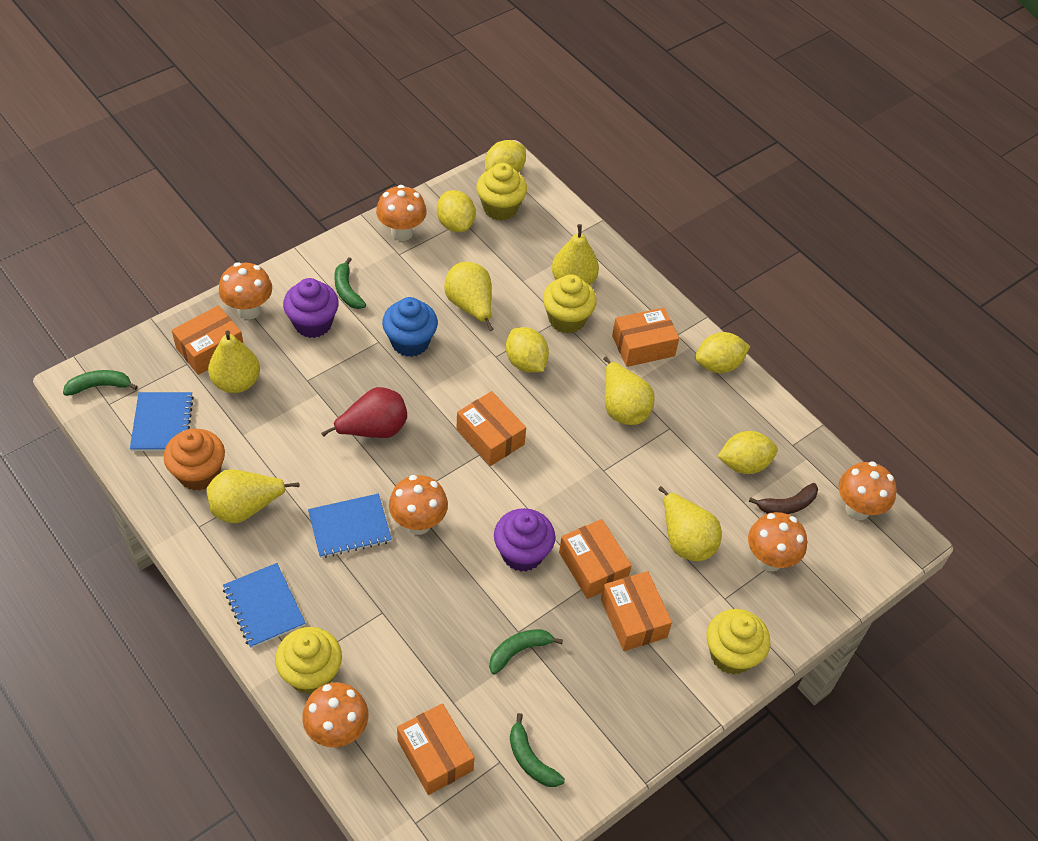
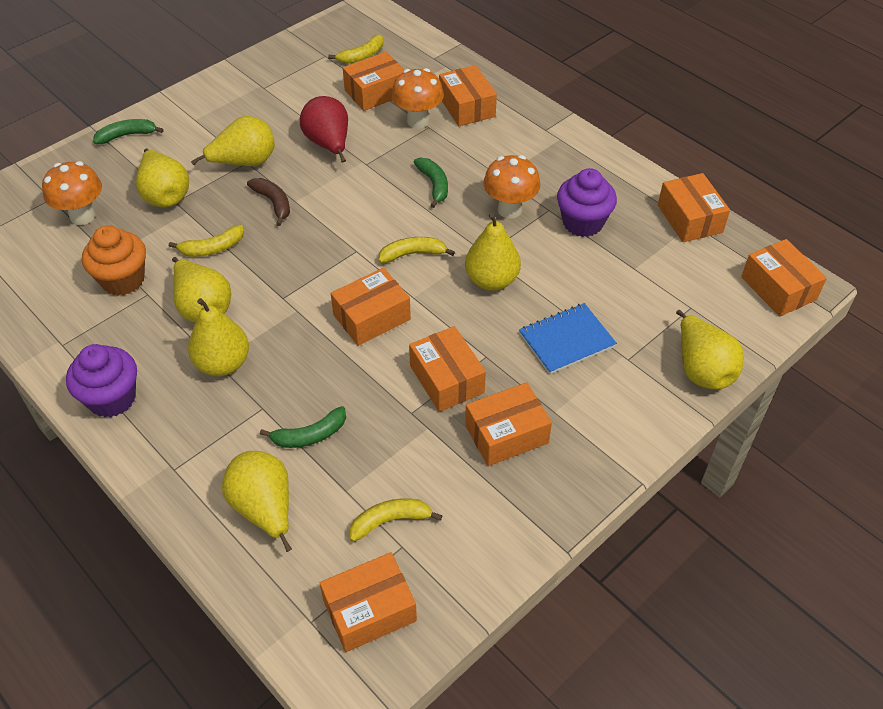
blue cupcake: [382,297,438,357] = 1 -> none = 0
blue notebook: [130,392,194,451] [223,563,305,648] [308,493,392,558] = 3 -> [519,303,617,374] = 1
green banana: [63,370,138,396] [334,257,366,309] [489,629,563,675] [510,713,565,787] = 4 -> [93,119,164,144] [260,406,346,448] [414,158,448,208] = 3
orange box: [172,305,244,375] [397,703,475,795] [457,391,526,466] [559,519,632,599] [601,571,672,651] [612,308,679,367] = 6 -> [320,552,417,652] [331,268,411,346] [343,52,404,111] [409,326,486,412] [439,65,497,126] [465,382,552,466] [658,173,730,242] [741,239,827,316] = 8
orange mushroom: [219,262,272,319] [302,682,368,747] [376,185,427,241] [389,475,448,535] [748,512,807,572] [839,461,897,520] = 6 -> [42,161,102,225] [392,68,444,128] [483,155,541,219] = 3
yellow banana: none = 0 -> [169,225,244,257] [328,34,383,64] [350,498,443,542] [378,237,455,263] = 4
yellow cupcake: [275,627,342,694] [477,163,527,221] [543,274,597,334] [707,609,770,675] = 4 -> none = 0
yellow lemon: [437,190,475,232] [485,140,526,173] [506,327,549,373] [695,332,750,373] [717,431,778,474] = 5 -> none = 0
yellow pear: [206,469,300,524] [208,331,260,393] [444,262,494,331] [552,224,599,285] [603,357,655,425] [659,486,722,561] = 6 -> [136,148,189,207] [172,257,231,323] [188,298,249,376] [191,116,275,166] [222,451,292,552] [465,213,521,291] [676,310,744,389] = 7

